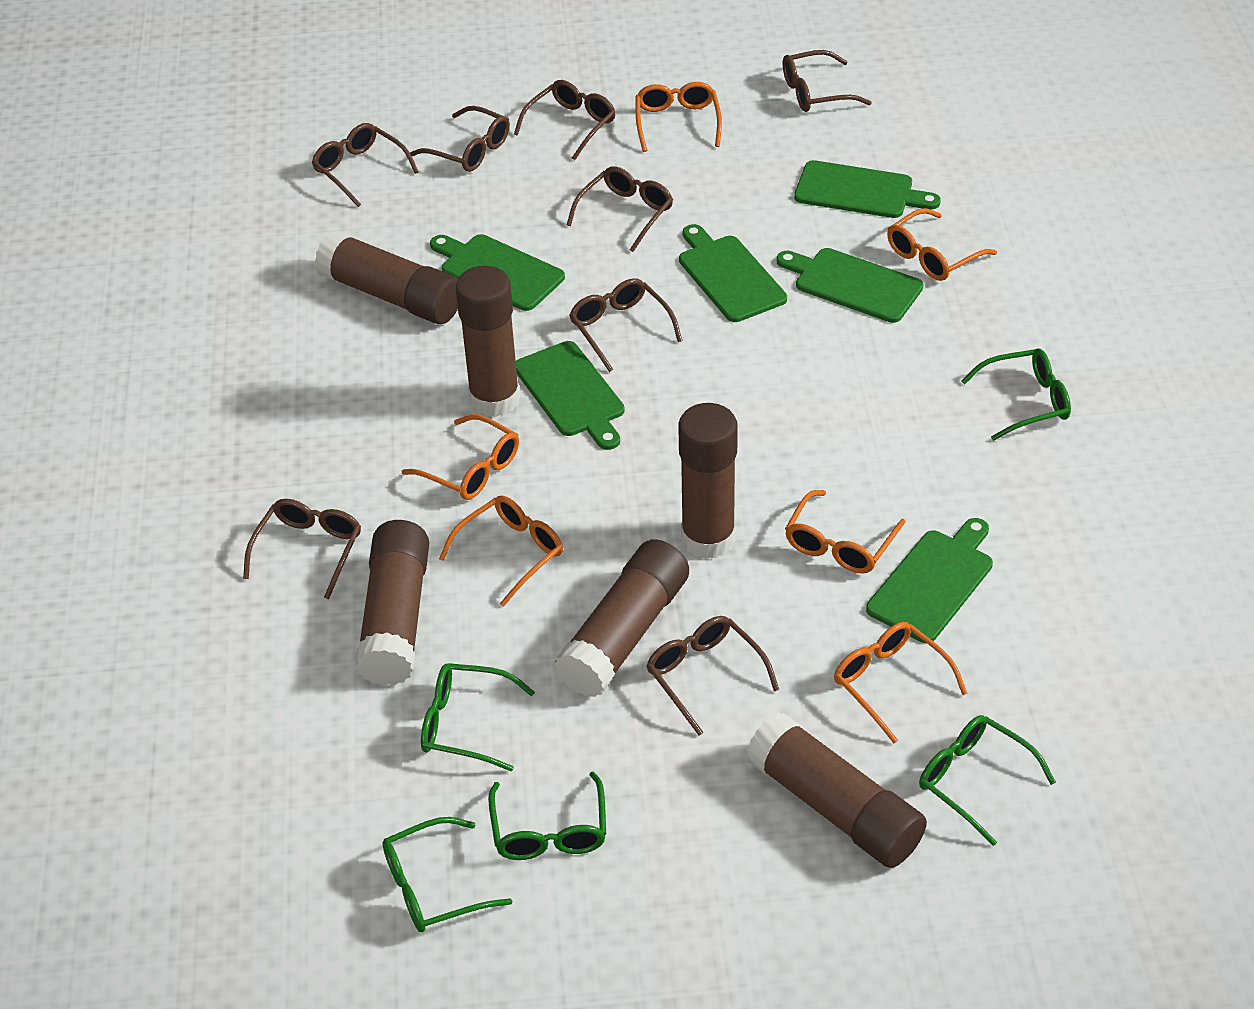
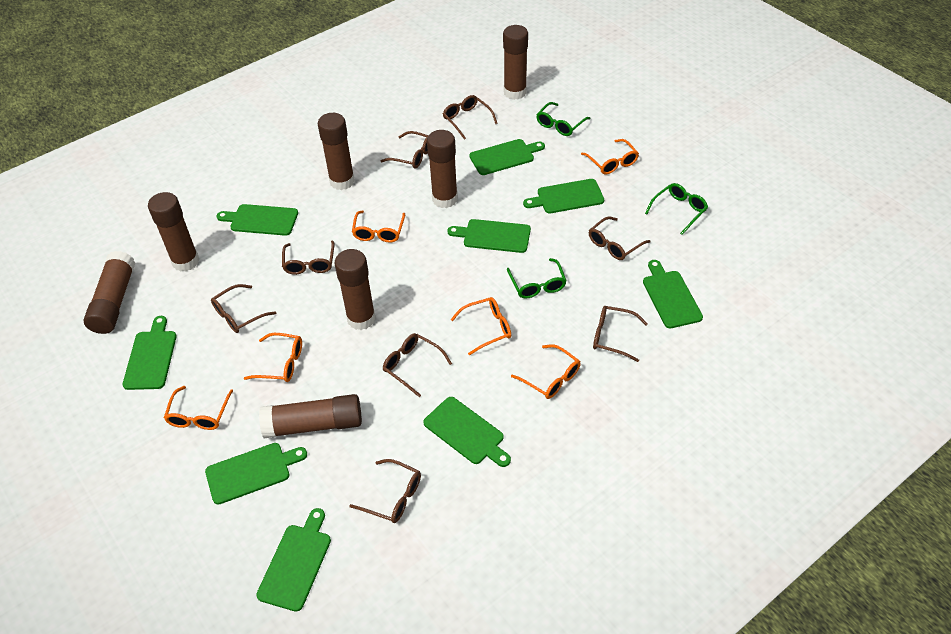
brown glue stick: [315,230,458,324] [355,520,429,686] [456,266,520,417] [554,539,689,697] [678,403,738,559] [746,712,927,868] = 6 -> [84,251,136,334] [148,192,199,272] [259,394,362,438] [318,113,355,190] [335,249,376,330] [427,130,458,208] [503,25,528,100] = 7
green cutting board: [430,234,565,311] [516,341,625,450] [679,224,787,322] [776,248,923,323] [794,160,941,218] [866,518,993,643] = 6 -> [122,316,177,390] [205,443,307,505] [216,204,298,236] [256,508,331,612] [423,397,511,467] [448,219,531,253] [469,139,545,175] [523,179,604,213] [643,260,703,328] = 9
green glasses: [382,817,512,932] [421,663,535,771] [488,771,606,860] [919,715,1056,846] [961,349,1071,441] = 5 -> [507,258,566,299] [536,102,591,136] [645,183,708,235] = 3

